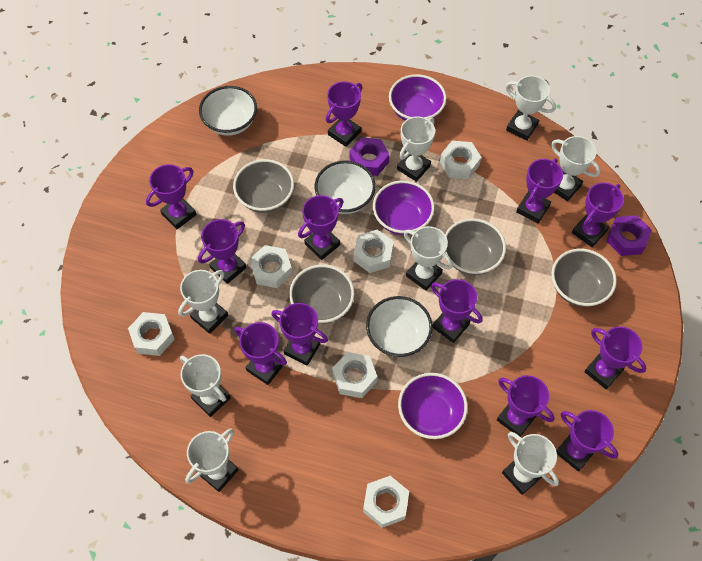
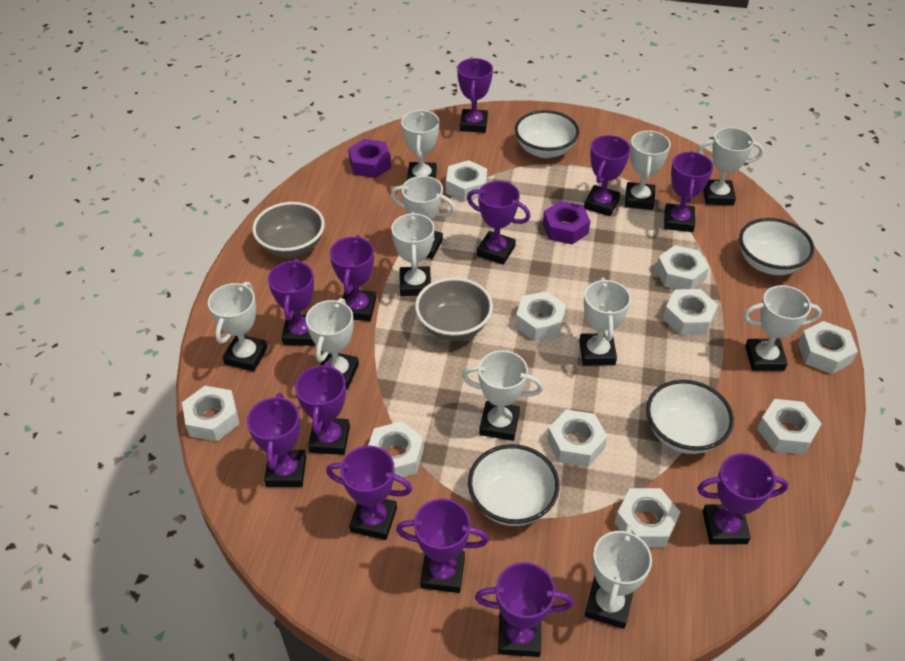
grey bowl: [233,159,294,213] [289,264,354,324] [445,218,506,275] [551,249,617,307] = 4 -> [252,202,325,258] [415,277,493,341] = 2
purple bowl: [373,181,435,235] [389,74,447,121] [398,373,468,439] = 3 -> none = 0
white bowl: [199,86,257,136] [315,161,376,214] [366,296,433,357] = 3 -> [468,444,560,526] [515,110,579,158] [646,380,734,454] [739,218,814,275] = 4
white nut: [128,312,175,356] [250,245,292,288] [332,352,377,398] [354,230,394,273] [363,476,409,528] [440,141,481,179] = 6 -> [182,386,240,442] [368,421,424,477] [446,160,487,202] [515,291,566,341] [547,410,608,467] [615,488,680,547] [656,245,709,289] [663,289,718,335] [757,399,822,455] [798,321,858,374] = 10
white trophy: [178,270,228,334] [180,354,231,417] [185,429,239,492] [397,116,435,182] [404,226,453,291] [502,432,559,495] [506,76,556,141] [551,136,601,201] = 8 -> [208,282,268,371] [306,298,359,389] [391,176,455,259] [391,212,435,296] [401,110,439,180] [462,350,543,441] [579,278,631,365] [585,524,652,629] [625,130,671,210] [698,127,764,206] [743,285,822,371] = 11

